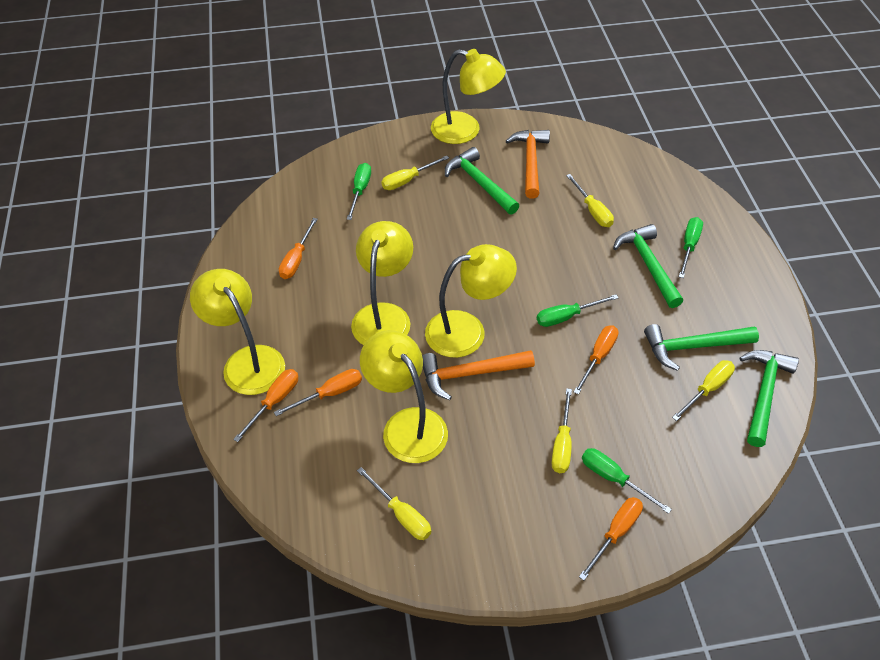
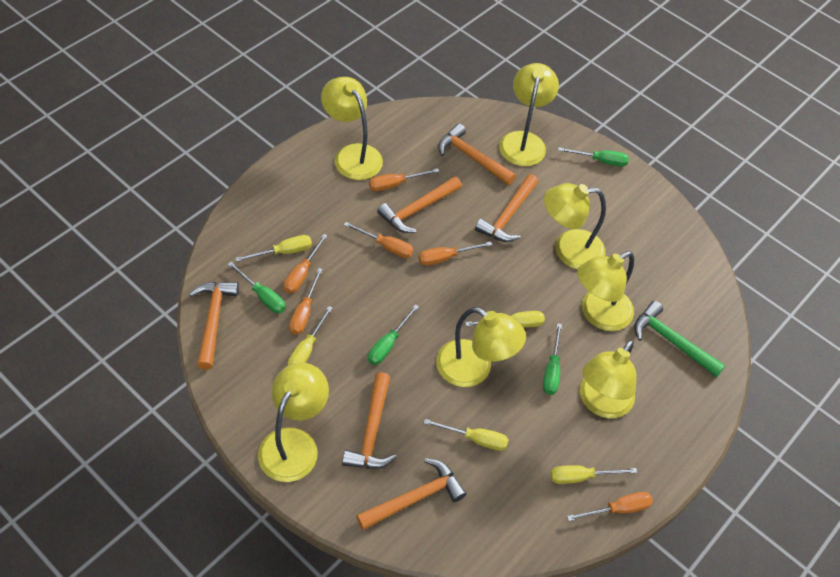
green hammer: [445,147,519,215] [613,224,683,308] [644,324,759,371] [740,350,799,447] = 4 -> [634,301,725,377] = 1
orange hammer: [422,350,535,400] [506,130,550,199] = 2 -> [189,282,239,370] [342,372,397,469] [356,458,466,530] [377,176,462,233] [438,123,516,185] [475,174,538,242] = 6
orange screwdriver: [233,369,298,442] [274,369,362,416] [279,218,318,279] [574,325,619,395] [579,497,643,580] = 5 -> [284,234,328,293] [289,268,323,335] [344,222,414,258] [369,168,439,191] [419,241,492,266] [567,492,653,521] = 6
yellow lamp: [190,269,285,395] [351,221,413,345] [360,330,448,463] [425,244,517,358] [431,49,506,144] = 5 -> [258,362,329,482] [321,77,383,180] [436,307,526,387] [499,63,559,166] [544,183,606,270] [577,251,634,331] [580,340,636,418] = 7

